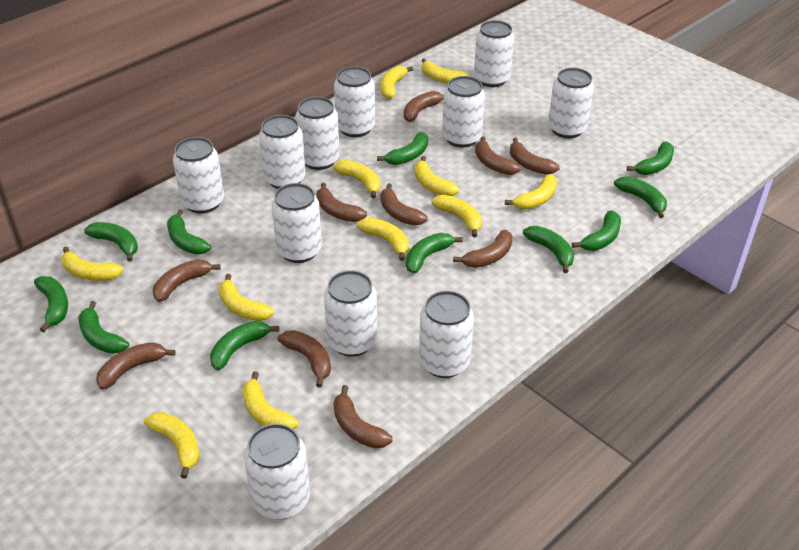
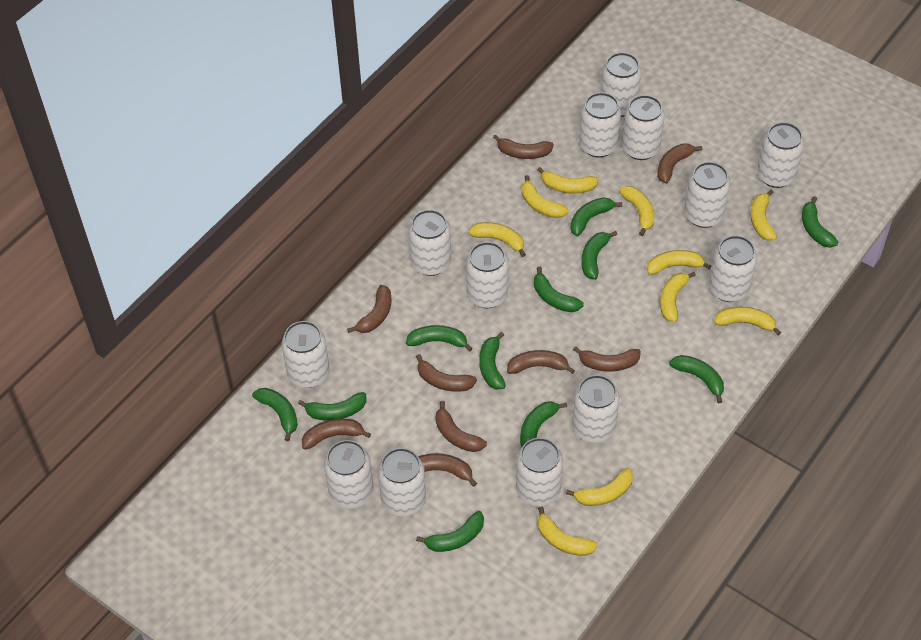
brown banana: [96,342,176,390] [153,259,221,302] [278,330,331,388] [316,183,367,222] [333,385,393,449] [380,183,428,226] [404,91,444,122] [453,230,513,268] [475,136,521,175] [510,138,560,175] = 10 -> [302,419,371,450] [347,285,392,333] [416,354,477,392] [418,453,477,487] [435,401,487,452] [493,134,554,159] [507,350,575,374] [573,346,641,372] [657,143,702,184] = 9
white can: [173,137,224,214] [244,424,310,519] [259,115,306,189] [272,183,322,263] [295,97,340,170] [324,270,377,357] [334,66,375,137] [419,291,474,378] [442,76,485,148] [474,20,514,87] [548,68,594,138] = 11 -> [282,321,330,388] [324,440,373,508] [378,448,426,516] [409,210,451,276] [466,242,509,308] [516,438,563,506] [572,375,619,443] [579,92,621,158] [601,52,642,117] [622,95,665,160] [684,162,730,228] [709,235,757,302] [757,122,804,188] = 13
yellow banana: [61,246,124,281] [144,412,200,479] [219,274,274,321] [242,371,299,429] [333,160,381,199] [357,218,409,261] [381,66,413,99] [415,156,460,196] [422,58,470,84] [431,195,482,237] [505,174,557,209] = 11 -> [468,222,526,257] [521,175,569,218] [537,167,599,194] [538,507,598,556] [566,468,633,506] [619,186,655,236] [647,250,712,275] [660,272,696,322] [714,307,781,335] [750,190,777,240] = 10

